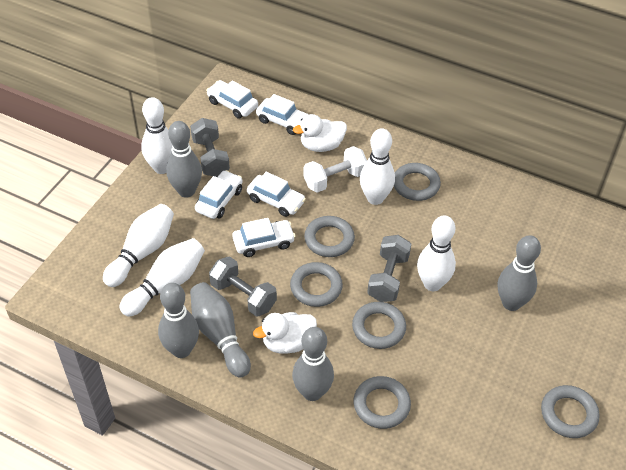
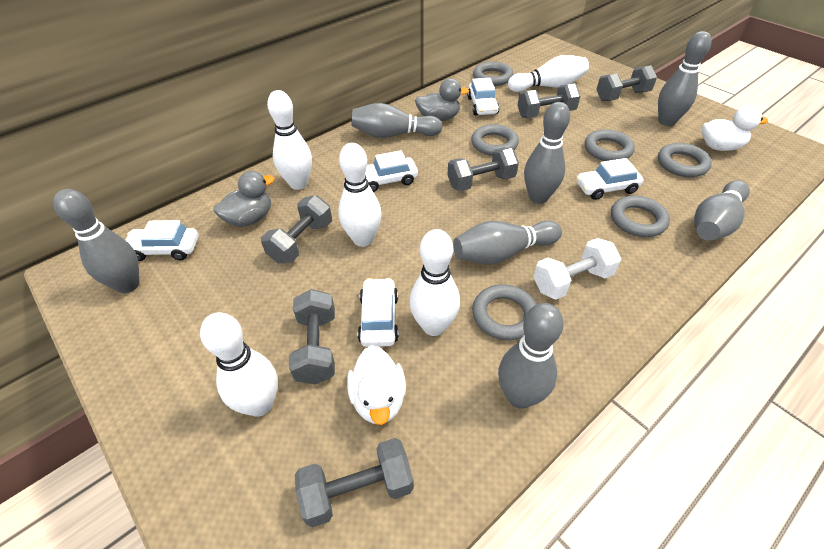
grey bowling pin: [158,283,199,358] [166,121,202,198] [190,282,251,378] [292,327,334,401] [498,235,541,311] = 5 -> [53,189,140,293] [352,103,442,138] [453,221,562,264] [498,303,564,409] [524,102,570,204] [658,31,712,126] [694,180,750,241] = 7
grey duck: none = 0 -> [213,171,275,227] [415,78,469,121] = 2
grey dumbbell: [190,118,230,177] [209,256,277,317] [367,235,411,302] = 3 -> [261,195,332,263] [289,289,335,384] [295,438,414,528] [448,147,519,191] [518,84,580,118] [596,65,657,101] = 6

